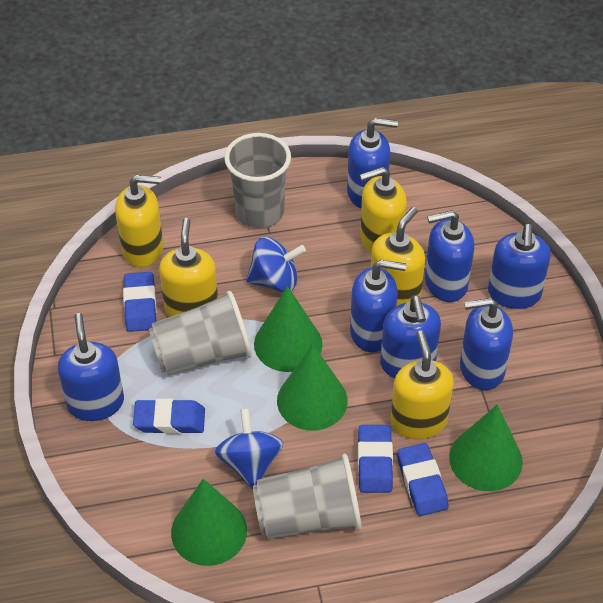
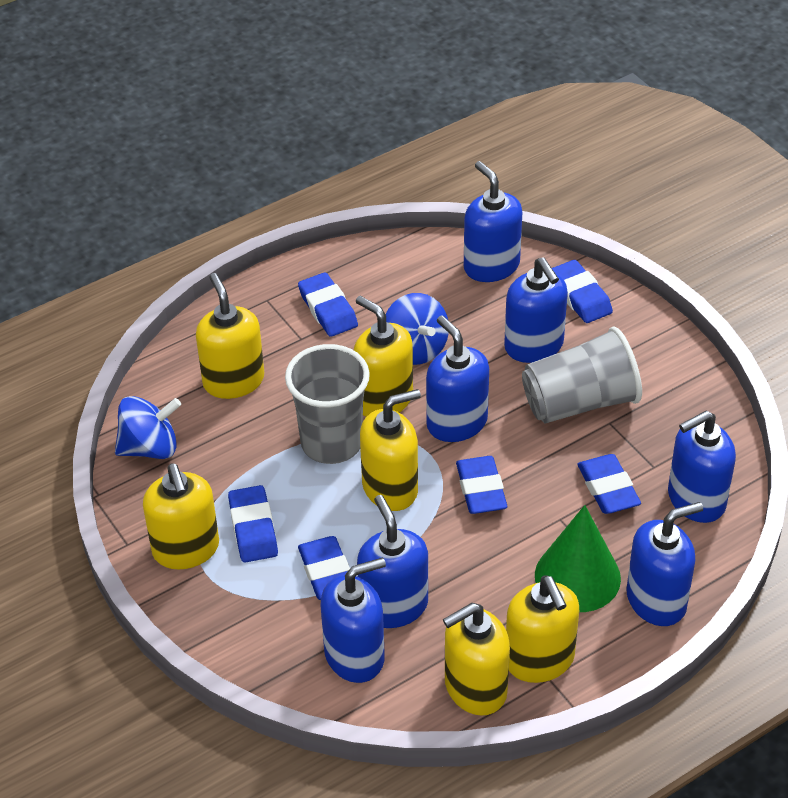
blue eraser: [123,272,157,332] [133,398,205,434] [358,425,393,493] [397,443,449,516] = 4 -> [228,485,278,562] [298,272,358,337] [298,536,350,600] [456,456,507,514] [552,260,613,323] [577,454,641,514] = 6
green cone: [171,479,247,566] [254,286,322,372] [277,344,348,430] [449,405,523,491] = 4 -> [535,505,621,612] = 1
grey cup: [149,291,252,375] [224,133,291,228] [253,454,362,539] = 3 -> [285,344,370,464] [522,327,642,423] = 2
yellow soap dispenser: [115,175,163,267] [159,218,218,317] [360,167,407,254] [371,207,425,306] [390,331,454,439] = 5 -> [143,464,219,569] [196,273,264,399] [354,296,413,417] [360,389,421,511] [443,603,510,716] [506,575,579,683] = 6

